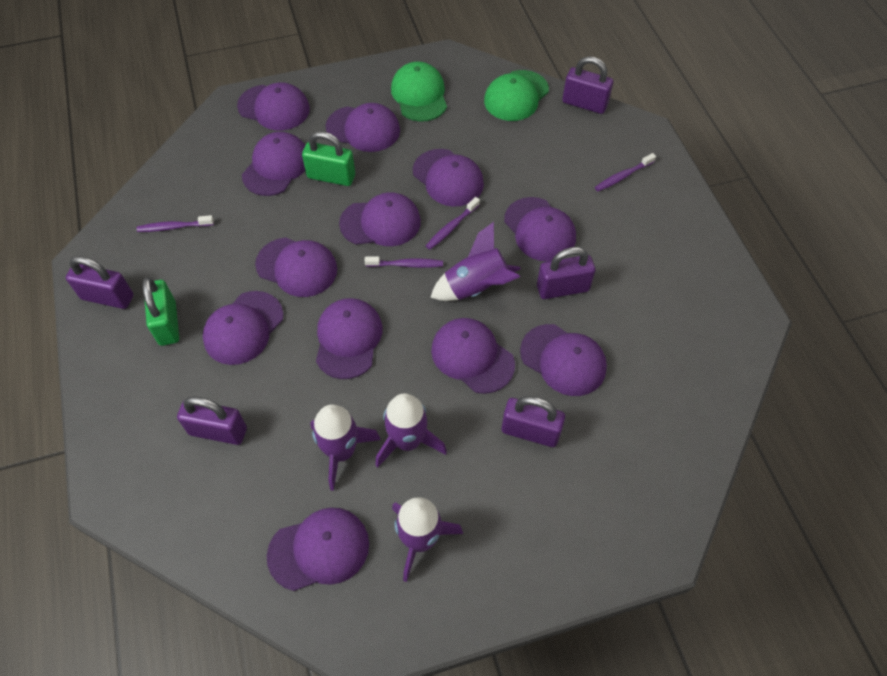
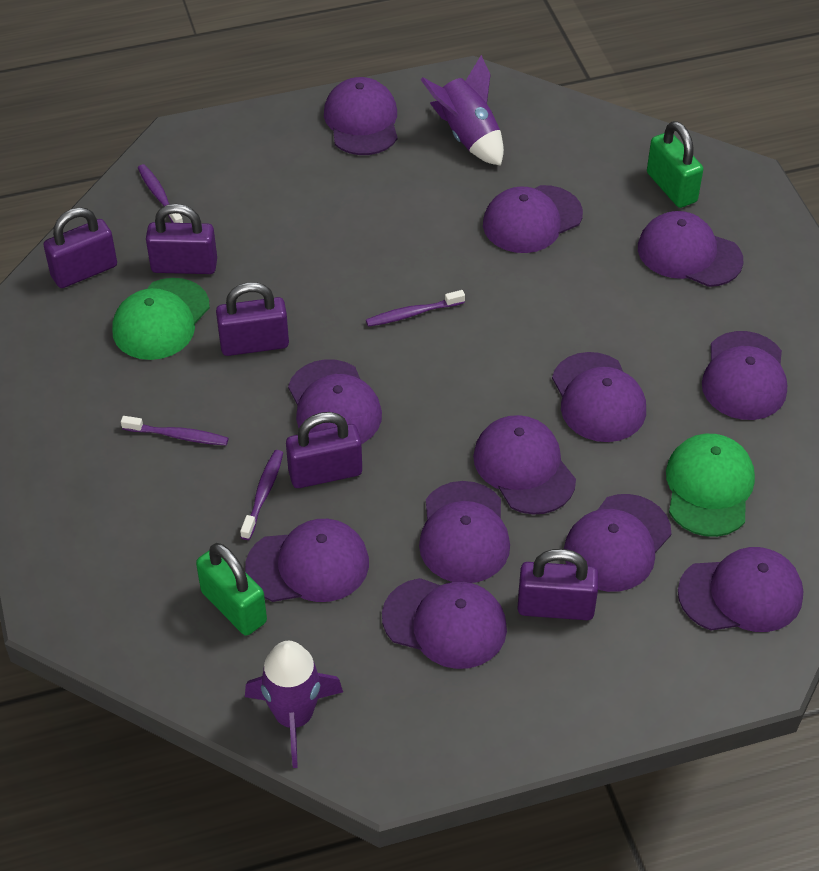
purple rocket: [310,404,381,491] [375,393,447,468] [392,497,463,582] [430,222,521,301] = 4 -> [245,641,343,768] [421,55,504,166] = 2

